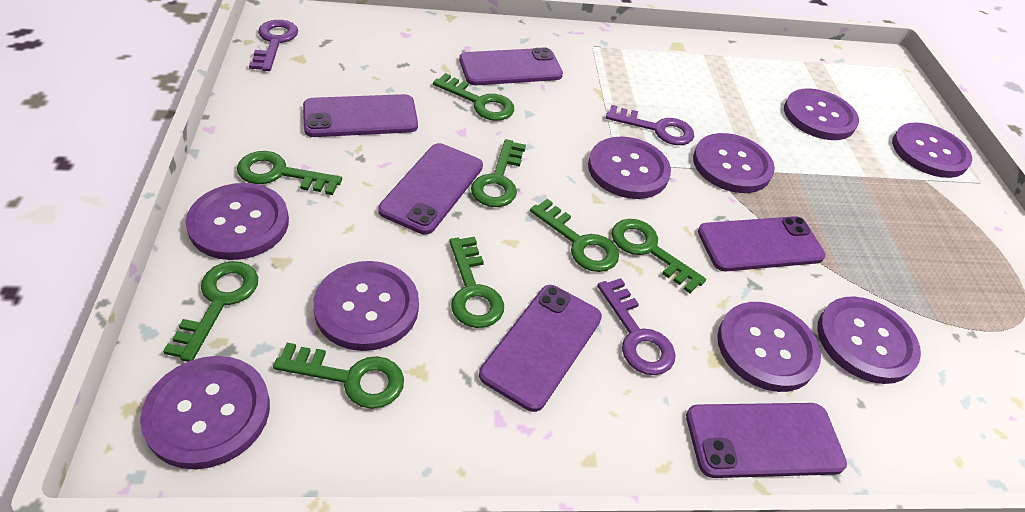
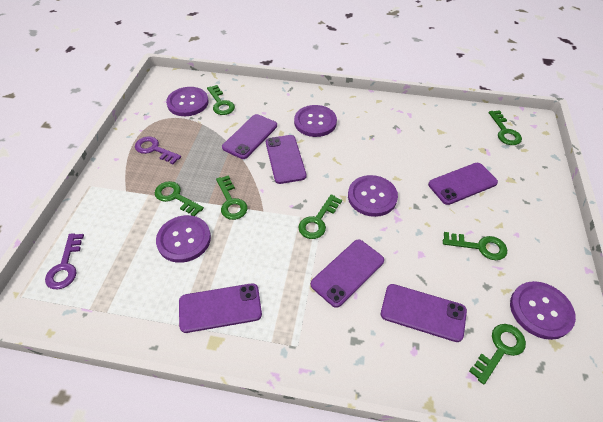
green key: [163,261,258,362] [237,151,342,195] [273,343,404,409] [433,73,514,121] [449,237,504,328] [471,139,526,207] [530,199,619,272] [612,219,706,293] = 8 -> [155,181,204,216] [207,85,235,115] [216,175,248,220] [298,194,342,239] [443,232,507,260] [469,324,526,384] [488,110,522,145] = 7
purple button: [140,356,270,469] [186,183,289,260] [313,261,419,351] [588,137,671,199] [693,133,775,193] [717,302,821,392] [784,89,859,140] [817,297,921,384] [892,122,972,178] = 9 -> [156,215,211,263] [166,87,208,116] [294,105,337,137] [348,175,398,217] [510,281,576,340] = 5
purple key: [249,20,298,71] [597,278,676,375] [606,105,694,145] = 3 -> [45,233,84,289] [135,136,181,164] = 2

